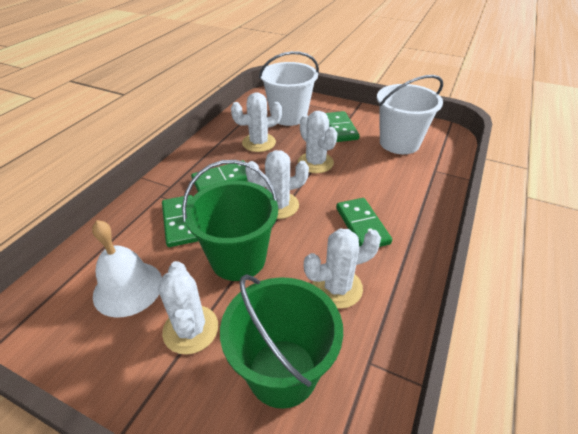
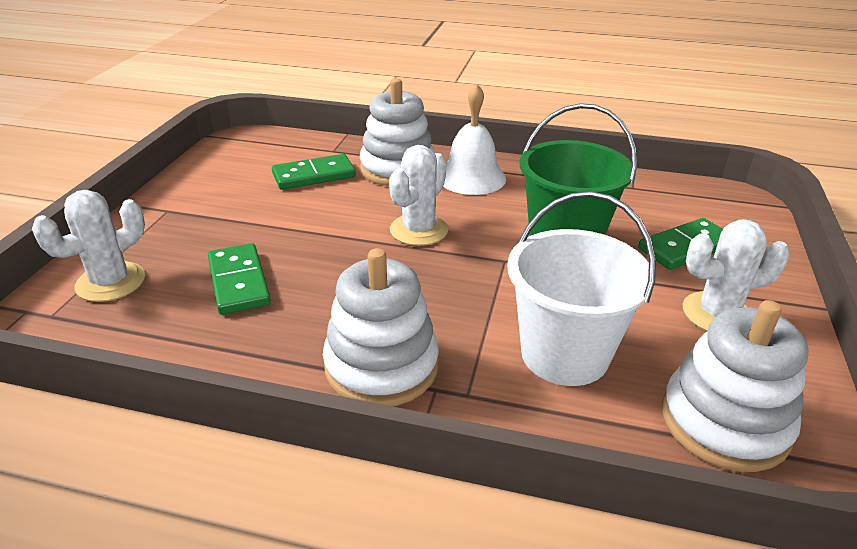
green bucket: [182,160,278,281] [220,274,343,409] = 2 -> [519,103,637,236] = 1
green domino: [162,195,198,247] [191,160,248,192] [326,111,360,142] [336,198,392,247] = 4 -> [208,243,271,315] [272,154,356,190] [638,218,723,270] = 3
white bucket: [259,51,319,126] [377,75,443,154] = 2 -> [507,191,656,386] = 1
white cactus: [158,261,218,355] [231,93,282,152] [245,150,309,219] [298,111,337,173] [304,229,381,309] = 5 -> [32,190,145,302] [389,145,448,246] [683,219,790,331] = 3
white stacking toy: none = 0 -> [323,248,439,406] [360,78,435,186] [662,300,809,472] = 3

